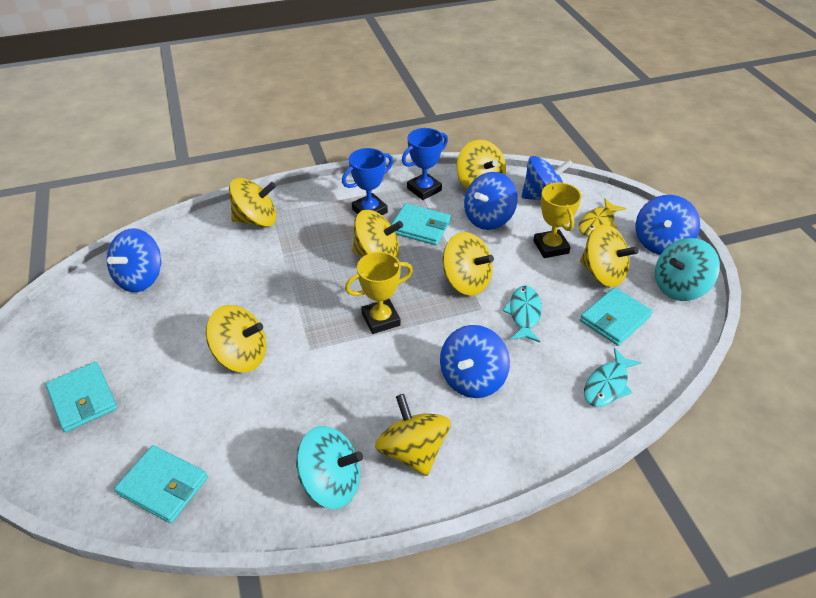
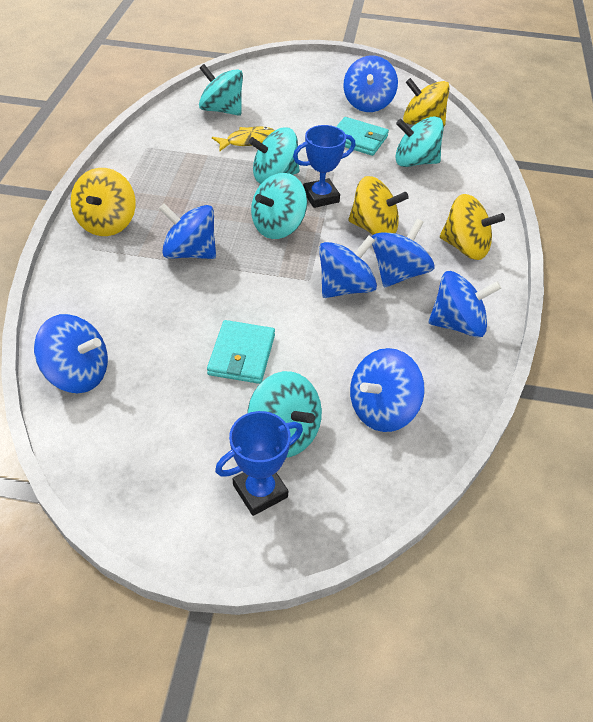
blue spinning top: [107,228,162,292] [440,325,510,398] [464,172,518,230] [521,156,573,200] [636,195,700,255] = 5 -> [34,314,108,393] [159,203,216,259] [319,236,377,298] [343,56,398,112] [350,348,425,432] [372,219,434,287] [428,271,501,337] = 7
turquoise fish: [502,286,542,343] [584,348,642,407] = 2 -> none = 0
turquoise spinning top: [296,426,363,509] [655,238,720,301] = 2 -> [199,64,243,116] [247,371,322,458] [249,127,300,184] [251,173,307,239] [395,116,444,167] = 5
turquoise wallet: [46,362,117,432] [114,445,208,523] [391,203,451,245] [580,287,653,346] = 4 -> [207,320,275,384] [336,117,389,156] = 2
yellow spinning top: [206,305,266,373] [229,178,276,227] [352,210,403,258] [375,394,451,476] [443,232,494,296] [456,140,506,189] [580,225,639,287] = 7 -> [71,168,136,236] [348,176,409,235] [403,78,450,126] [440,194,505,260] = 4
yellow trophy: [345,252,413,334] [533,182,582,258] = 2 -> none = 0

